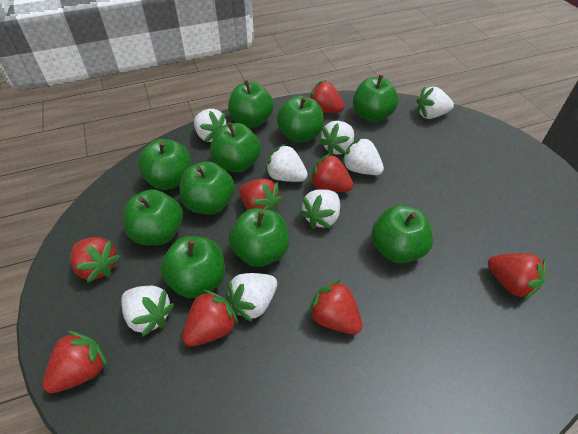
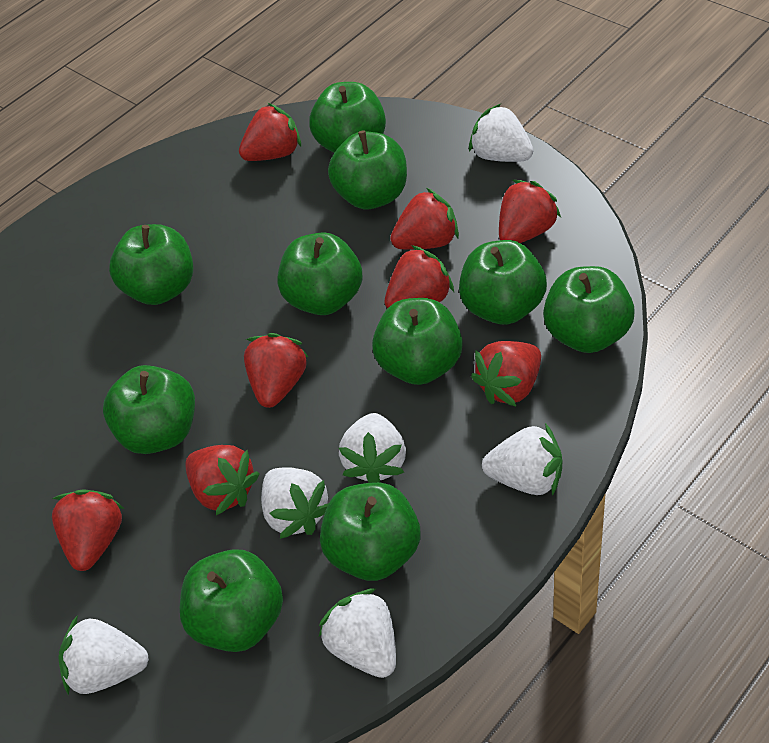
white strawberry: [121,286,175,337] [194,109,227,142] [226,273,277,323] [265,144,308,182] [300,189,340,229] [319,121,354,156] [342,137,384,175] [417,87,454,119] = 8 -> [58,615,149,695] [261,467,329,539] [319,589,396,678] [339,413,406,483] [469,104,533,162] [482,423,562,496] = 6

